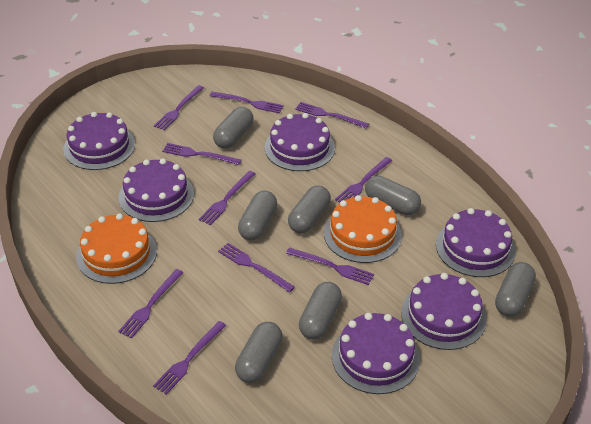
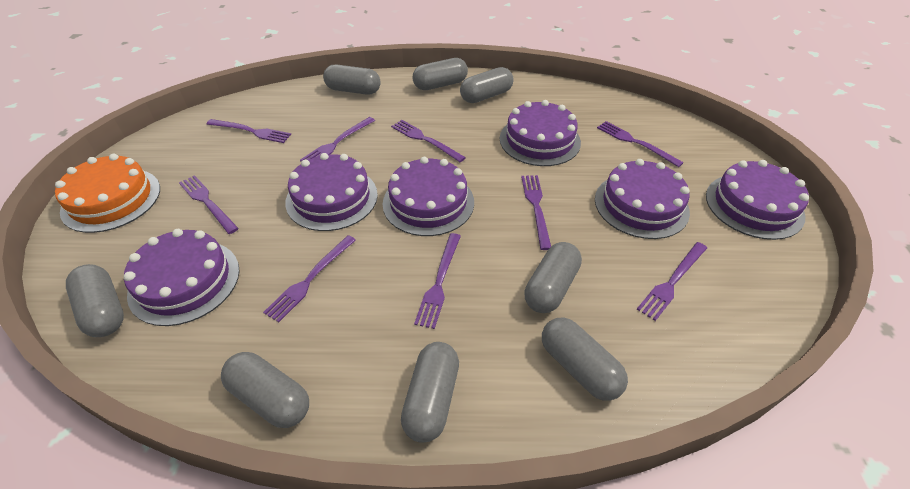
grey capsule: [213,107,253,149] [235,322,283,383] [238,191,277,241] [288,185,331,233] [299,282,342,339] [365,176,421,215] [495,262,536,317] = 7 -> [66,264,124,337] [221,352,309,428] [323,65,381,95] [401,342,459,443] [412,58,468,90] [460,67,514,103] [524,242,582,313] [542,317,628,401] = 8
orange cake: [76,213,157,284] [324,195,402,263] = 2 -> [55,154,160,233] = 1
purple fork: [118,269,183,338] [153,321,226,395] [154,85,204,131] [162,143,242,165] [199,171,255,225] [210,92,284,113] [218,243,295,292] [286,247,374,285] [295,102,369,129] [335,157,392,202] = 10 -> [179,175,239,234] [206,119,291,143] [263,235,356,322] [300,117,375,162] [391,120,466,162] [414,233,461,329] [521,175,551,250] [597,121,684,167] [637,242,707,321] = 9

